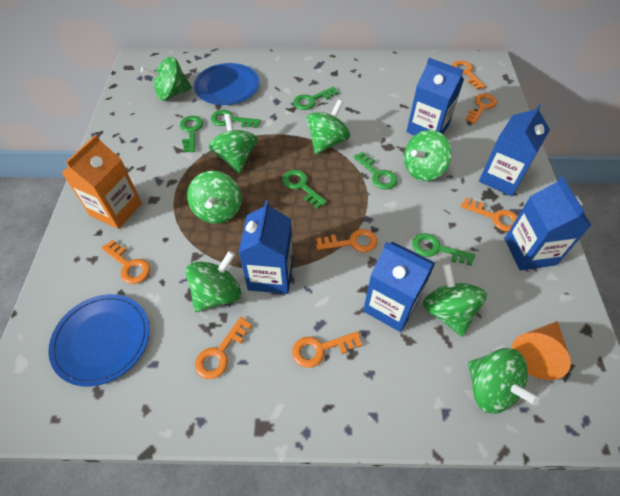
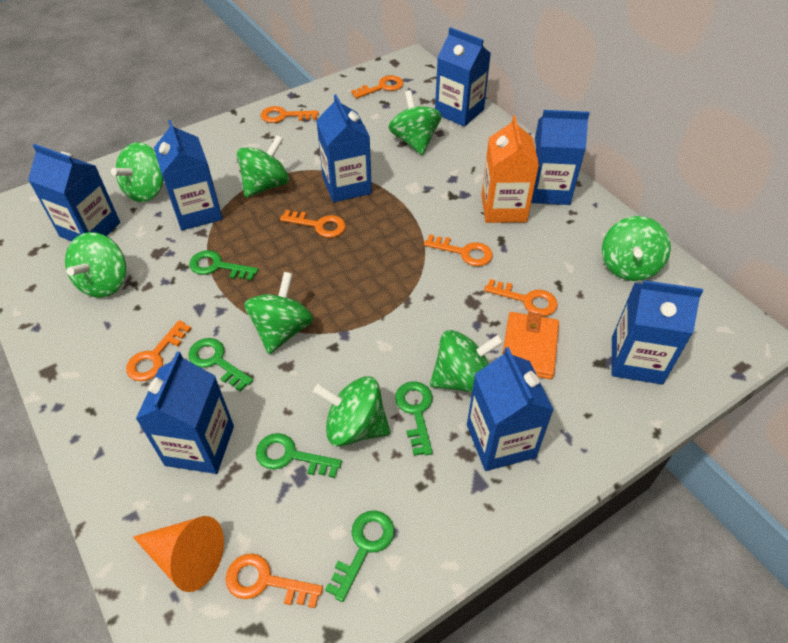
blue carton: [238,200,293,294] [363,241,435,332] [406,58,464,136] [479,104,550,196] [504,176,592,270] = 5 -> [28,144,120,241] [136,352,234,474] [154,120,223,230] [316,94,372,202] [435,27,491,127] [467,347,554,471] [531,110,590,205] [611,280,703,385] = 8
blue plate: [48,294,150,387] [194,63,260,105] = 2 -> none = 0
green key: [180,116,203,152] [211,110,261,128] [282,170,327,209] [293,87,338,110] [354,152,398,189] [412,233,475,266] = 6 -> [188,338,253,391] [189,250,258,281] [256,433,342,478] [325,510,395,602] [395,382,433,456] = 5
orange wallet: none = 0 -> [502,312,559,379] = 1

